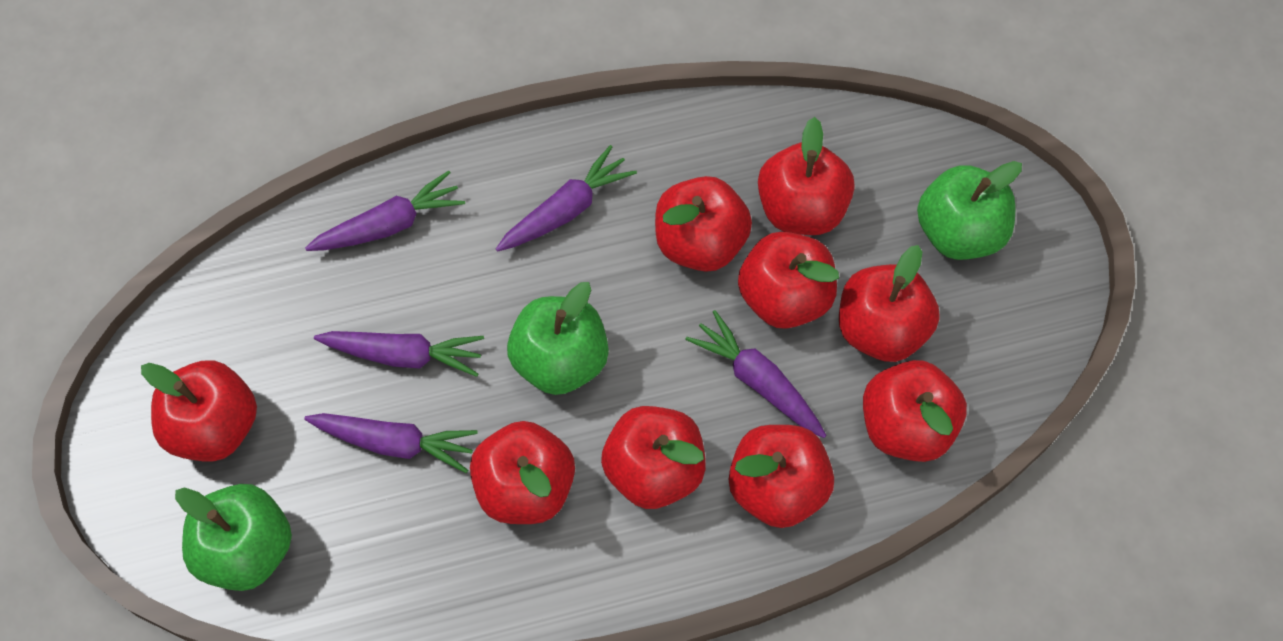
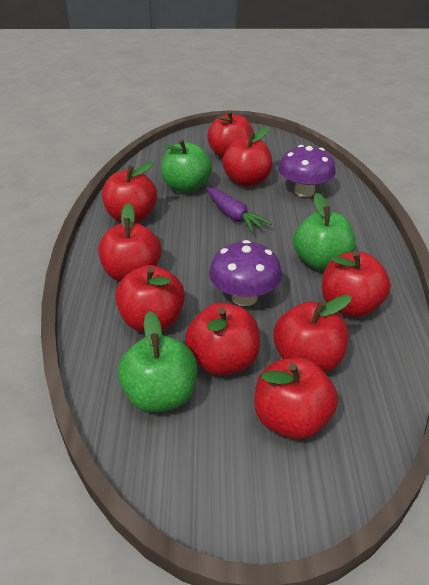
purple carrot: [304,413,478,473] [305,171,465,251] [314,331,484,377] [496,145,637,251] [685,310,827,438] = 5 -> [206,187,272,232] = 1
purple mushroom: none = 0 -> [209,240,282,306] [278,145,336,197] = 2

